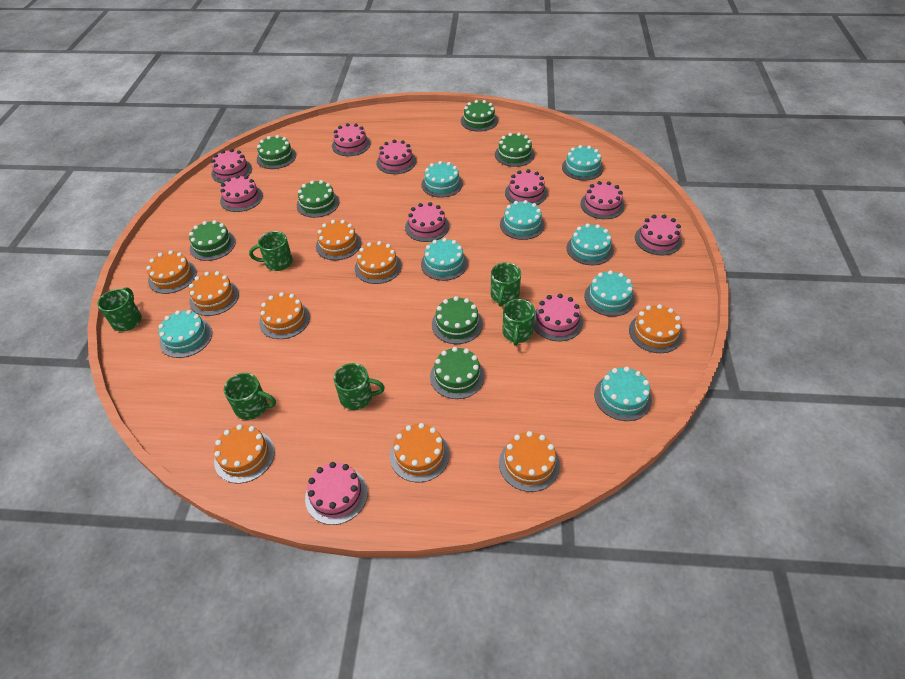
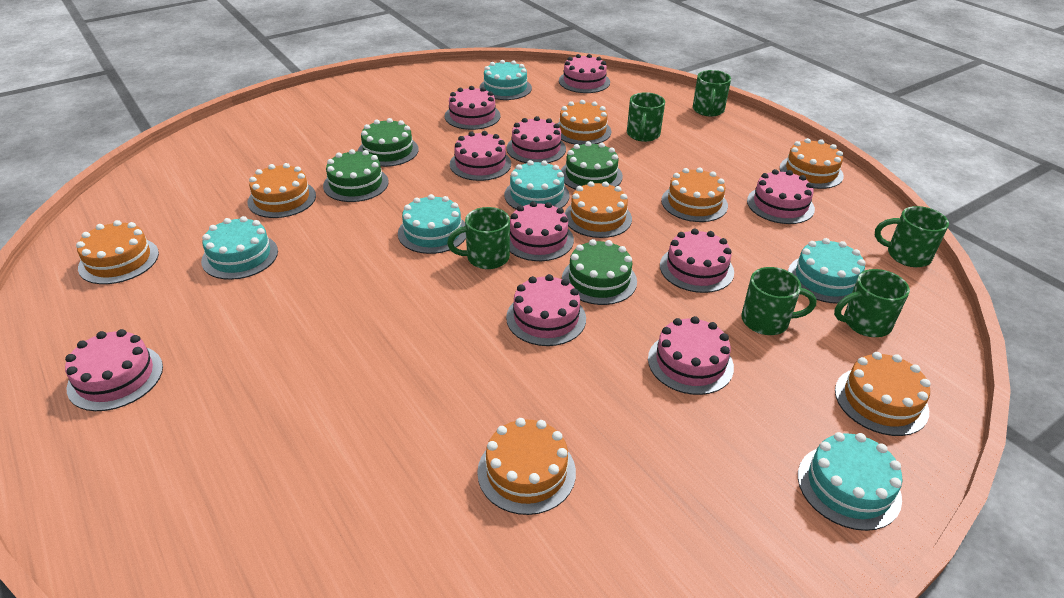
green cake: [189,220,236,261] [257,135,296,169] [297,180,339,218] [430,347,485,399] [432,296,483,344] [461,100,498,132] [495,133,535,167] = 7 -> [323,149,389,202] [358,118,419,167] [561,141,623,190] [562,239,637,305] = 4
orange cake: [146,251,197,294] [189,271,239,316] [214,424,275,484] [259,292,310,339] [316,220,361,260] [355,241,402,284] [390,423,450,482] [499,431,560,492] [629,304,683,353] = 9 -> [76,220,159,284] [247,163,316,218] [477,418,576,515] [557,100,612,145] [565,181,632,238] [661,168,728,222] [779,138,844,189] [835,352,931,436] = 8
turquoise cake: [159,310,212,358] [421,161,463,198] [421,238,468,281] [500,200,545,240] [562,145,603,181] [567,223,614,265] [584,270,635,317] [594,367,652,421] = 8 -> [201,216,278,280] [398,194,466,254] [479,60,532,100] [504,160,570,210] [788,238,866,304] [798,432,903,531] = 6

